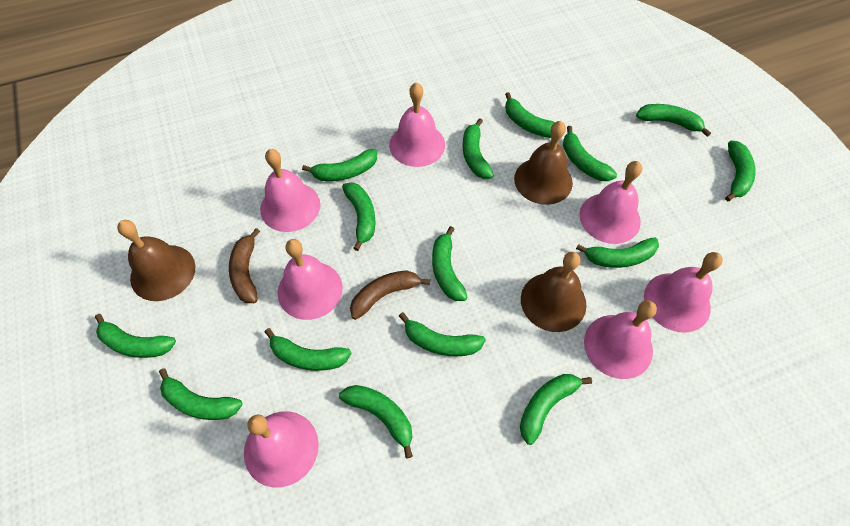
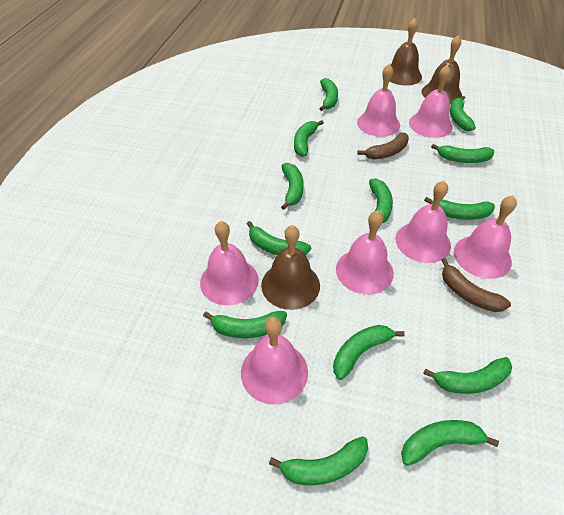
green banana: [95,314,176,358] [159,368,242,420] [265,328,351,371] [302,149,377,181] [339,385,413,458] [342,182,376,251] [399,312,486,356] [432,226,467,301] [463,118,494,179] [505,92,555,138] [520,374,592,445] [563,126,617,181] [576,238,659,268] [636,104,711,137] [725,140,755,201] = 15 -> [203,311,287,338] [247,221,311,255] [269,436,368,485] [281,163,304,210] [294,120,324,157] [319,78,338,111] [333,325,405,380] [369,178,393,223] [401,420,499,466] [423,357,512,394] [424,197,495,220] [431,144,494,163] [450,96,476,131] = 13

